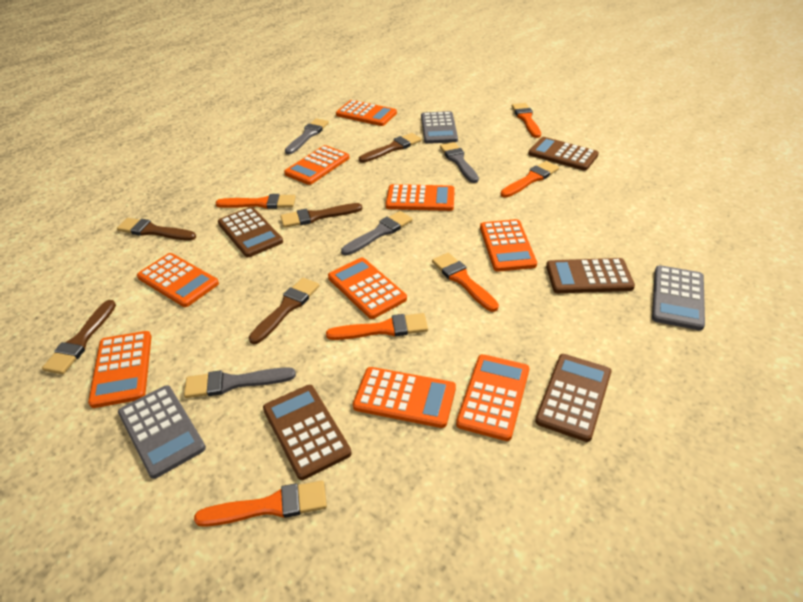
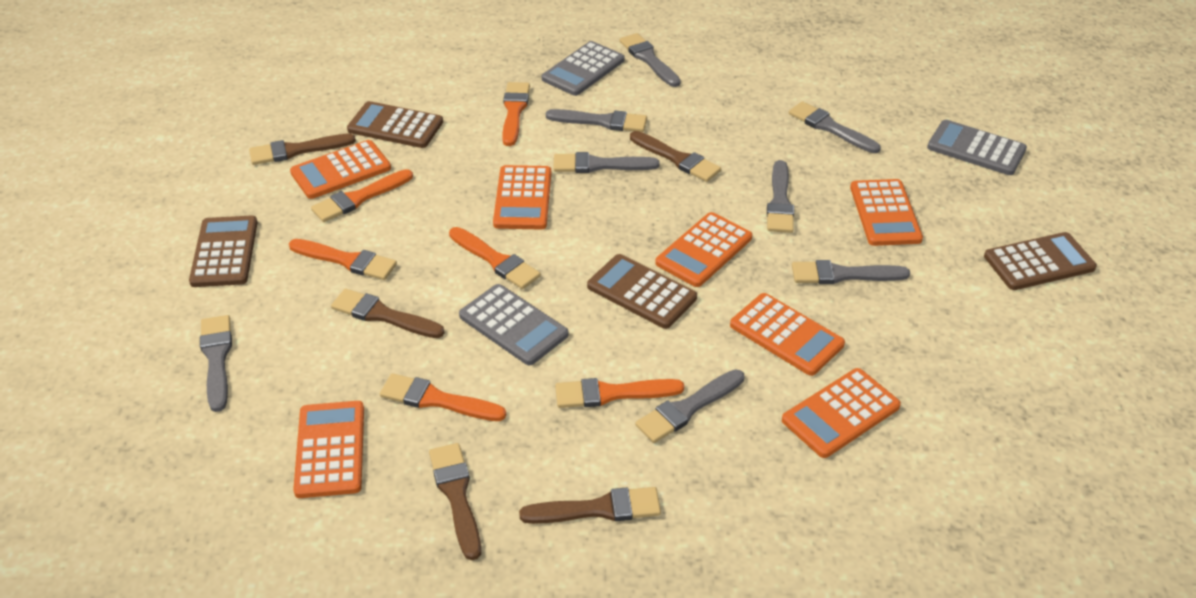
brown calculator: [218,207,283,257] [263,385,352,480] [528,137,599,171] [535,354,612,442] [546,258,635,293] = 5 -> [189,216,257,287] [347,101,443,148] [587,254,697,329] [984,232,1097,290] = 4
grey brush: [184,367,296,398] [285,118,329,154] [341,211,413,255] [440,142,479,183] = 4 -> [200,315,232,412] [546,109,647,132] [553,152,659,173] [619,33,681,87] [635,369,745,443] [767,160,794,233] [789,101,881,153] [792,260,910,284] = 8
orange calculator: [88,331,152,408] [137,253,219,307] [284,145,349,185] [328,257,407,319] [336,100,397,126] [353,367,456,428] [386,184,455,211] [456,354,529,441] [480,219,537,272] = 9 -> [290,140,391,199] [293,401,364,498] [493,165,551,229] [655,212,752,287] [730,293,845,376] [782,368,901,458] [850,179,923,246] = 7

